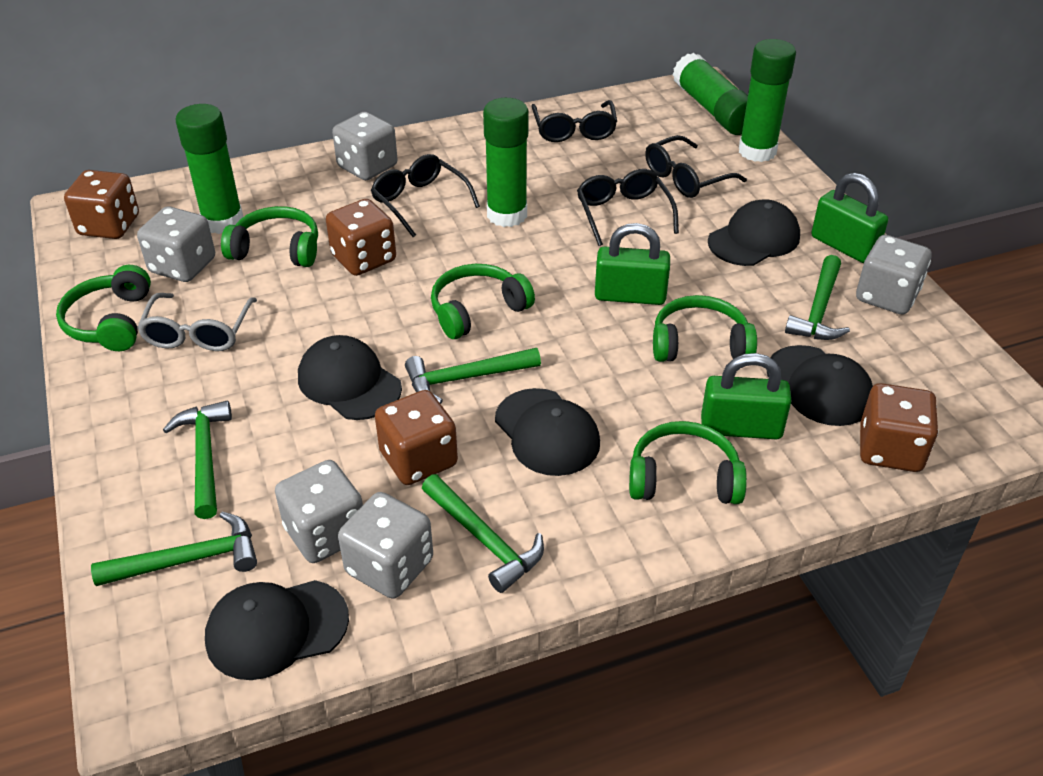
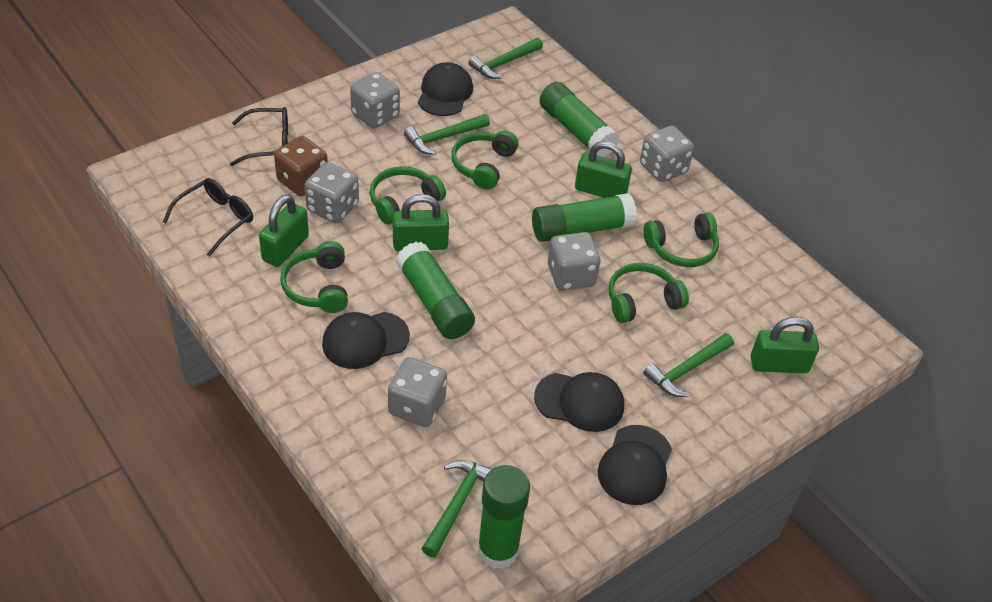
black cap: [205,580,349,680] [298,335,402,420] [495,388,600,476] [708,199,800,266] [766,345,873,426] = 5 -> [322,312,410,369] [418,62,473,116] [534,372,624,432] [598,425,672,505] = 4
black glasses: [371,154,480,237] [531,100,617,142] [577,169,679,246] [645,135,747,198] = 4 -> [163,178,253,257] [230,107,288,166] = 2
brown dice: [64,170,139,239] [326,199,396,276] [375,390,458,485] [860,383,938,472] = 4 -> [274,136,328,196] = 1
green hammer: [91,512,257,586] [163,401,232,519] [405,348,541,404] [422,474,544,593] [785,255,850,340] = 5 -> [404,114,490,155] [421,460,492,557] [468,38,543,79] [643,333,734,397] = 4
green padlock: [595,223,670,305] [701,353,792,439] [811,173,888,263] = 3 -> [259,195,309,267] [393,194,449,251] [575,141,632,198] [750,317,819,373] = 4
grey glasses: [137,293,257,351] = 1 -> none = 0

